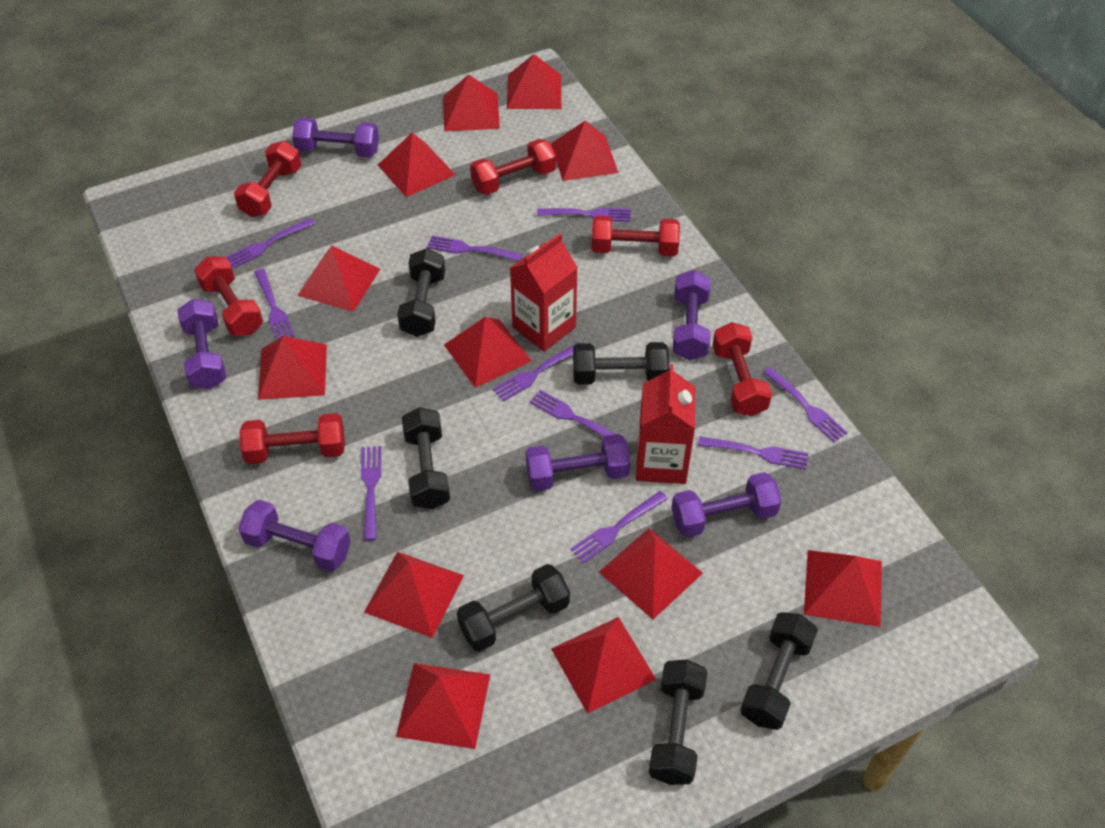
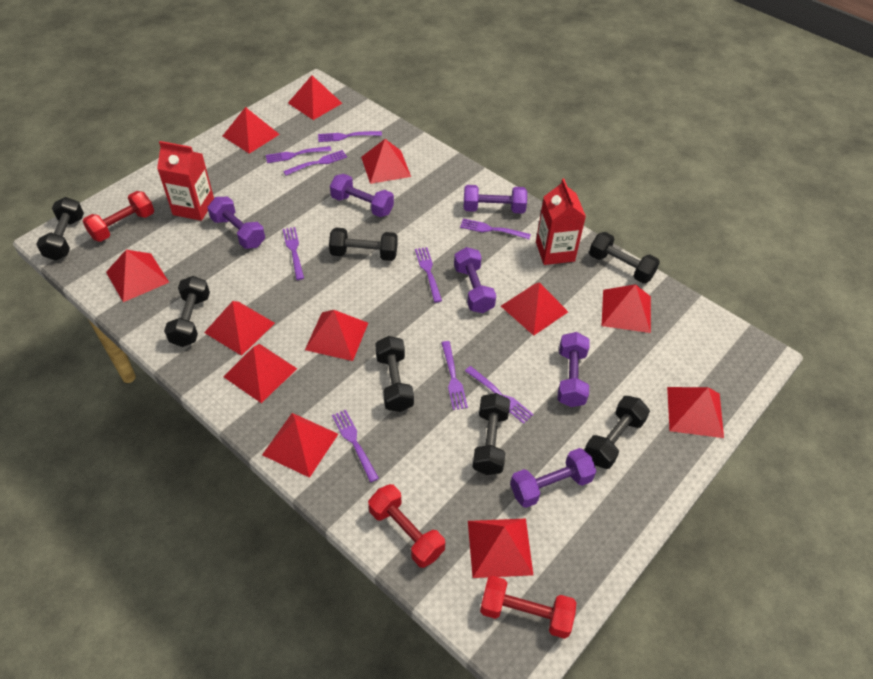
black dumbbell: [397,248,445,337] [402,407,450,509] [457,564,570,652] [573,342,669,385] [649,660,708,785] [740,612,818,730] = 6 -> [36,197,84,261] [164,276,210,347] [329,228,398,261] [375,336,414,412] [473,393,510,475] [585,396,650,469] [589,232,660,283] = 7
purple fork: [226,218,315,268] [254,268,295,339] [361,446,381,541] [427,236,523,261] [493,342,580,402] [530,390,627,441] [537,208,631,221] [571,491,668,564] [698,436,808,469] [763,367,848,443] = 10 -> [266,146,332,163] [283,150,347,176] [283,227,304,280] [318,131,382,142] [332,410,379,482] [415,247,442,303] [441,341,468,410] [460,219,531,239] [465,366,534,424] = 9
red dumbbell: [194,256,263,336] [234,141,301,217] [239,413,345,464] [470,139,556,195] [592,216,680,256] [713,322,772,416] = 6 -> [83,191,154,242] [368,484,445,568] [480,576,576,639] = 3

